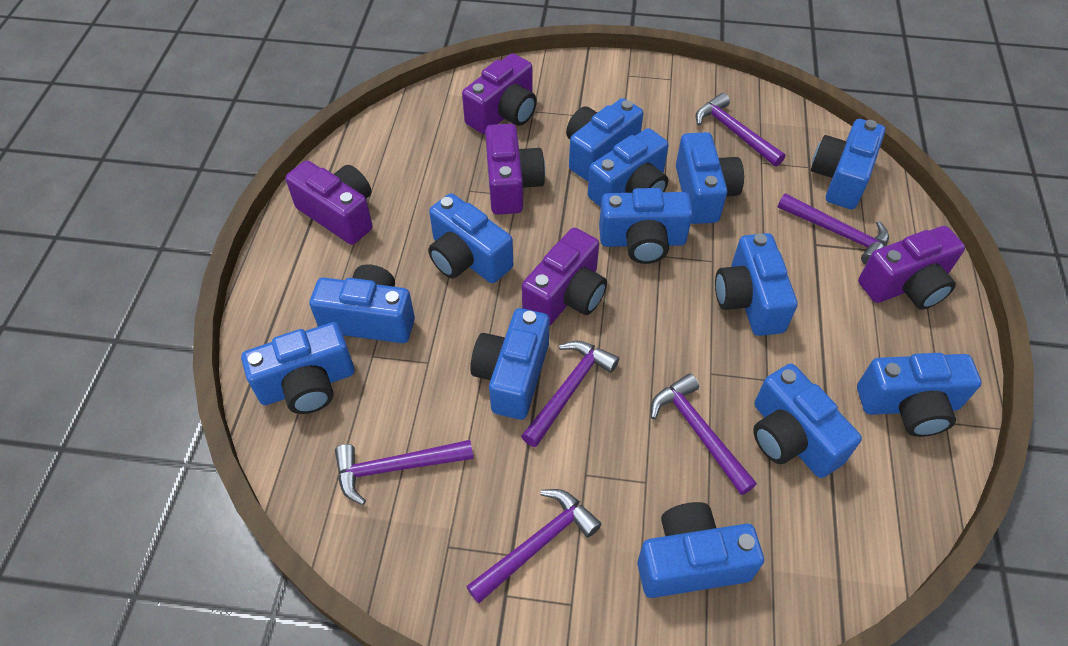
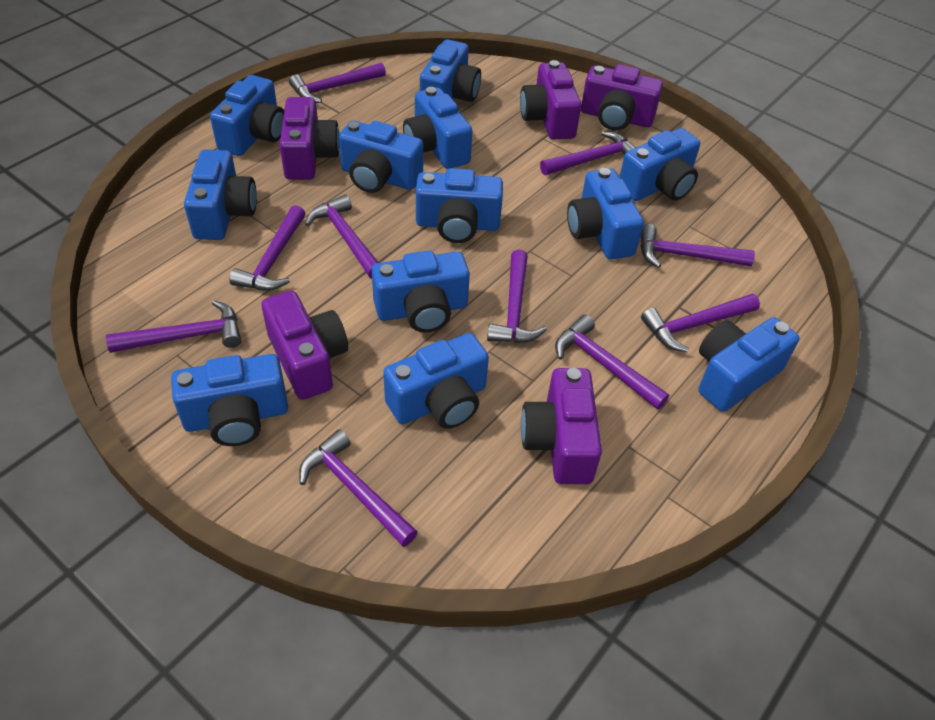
blue camera: [241,322,355,414] [310,264,415,343] [428,193,513,283] [470,308,550,420] [566,98,643,181] [588,128,669,207] [599,188,693,264] [637,502,764,598] [676,132,744,224] [715,233,798,336] [753,363,862,478] [811,119,885,209] [857,353,981,437] = 13 -> [171,354,288,446] [184,150,257,240] [210,75,284,156] [339,121,423,193] [372,251,470,332] [383,333,489,429] [403,87,472,169] [416,168,503,243] [420,39,481,102] [567,168,644,260] [619,128,700,201] [698,317,800,412] = 12
purple hammer: [335,440,473,505] [466,489,601,603] [521,341,619,447] [651,373,757,495] [695,93,785,167] [777,193,889,265] = 6 -> [106,300,241,353] [229,205,306,291] [289,63,386,103] [299,429,418,547] [305,194,379,278] [487,249,547,343] [540,131,636,175] [555,315,669,410] [641,224,755,268] [641,294,760,352] = 10

